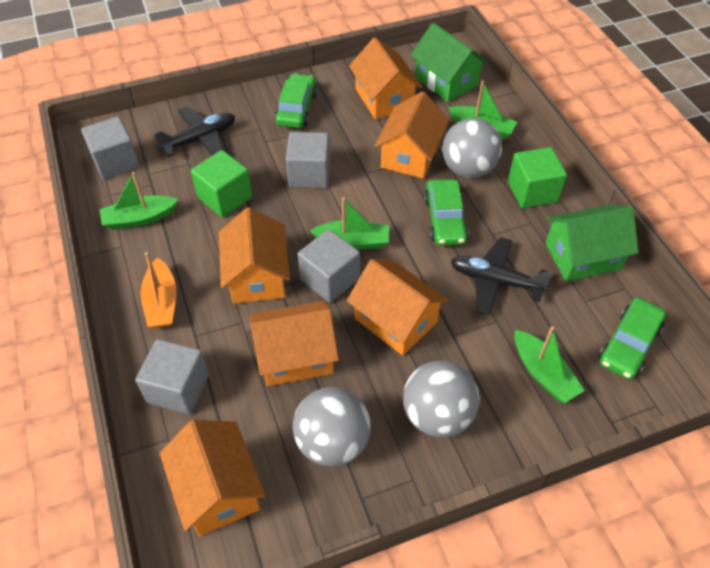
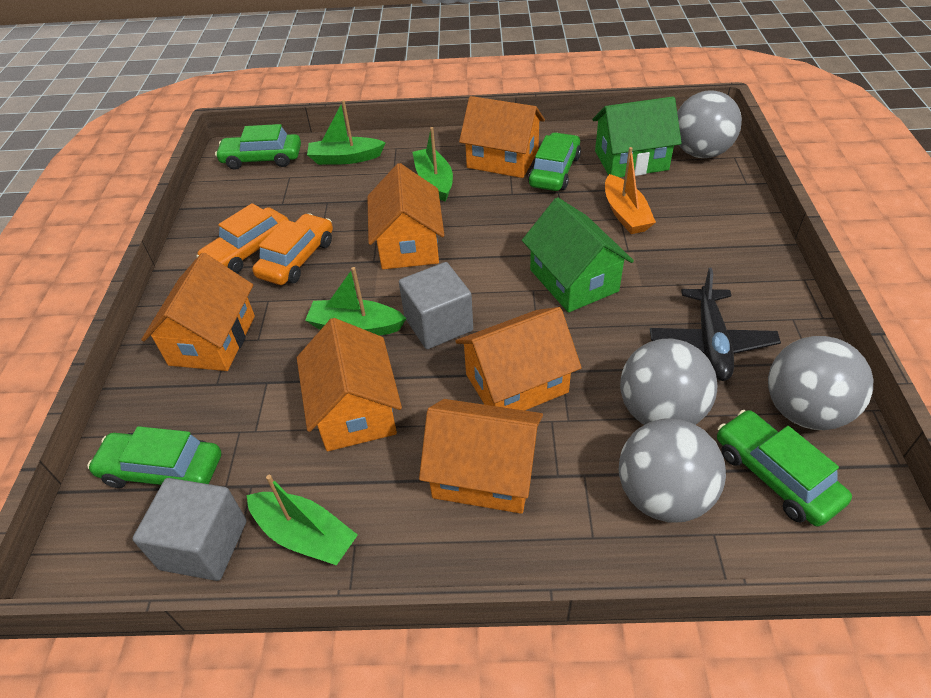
black plane: [154,106,235,157] [451,237,553,315] = 2 -> [650,268,781,381] = 1
green car: [275,74,317,128] [424,179,468,246] [599,297,666,380] = 3 -> [87,426,221,488] [215,124,301,170] [528,132,581,191] [717,410,852,527] = 4
green cube: [191,150,252,217] [508,147,567,208] = 2 -> none = 0
grey ball: [293,387,371,467] [403,360,480,437] [442,118,502,178] = 3 -> [619,418,726,523] [620,339,717,425] [677,90,742,158] [768,336,873,430] = 4
grey cube: [81,116,140,180] [135,339,209,414] [286,132,330,188] [298,229,360,303] = 4 -> [132,478,246,581] [399,262,473,349] = 2
orange car: none = 0 -> [197,203,289,273] [252,213,333,285] = 2

